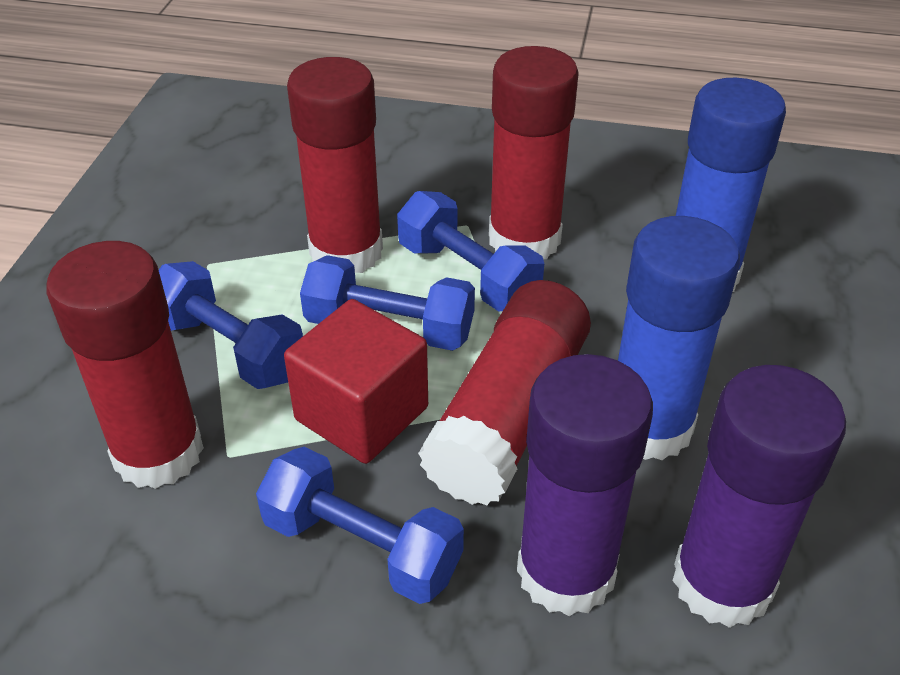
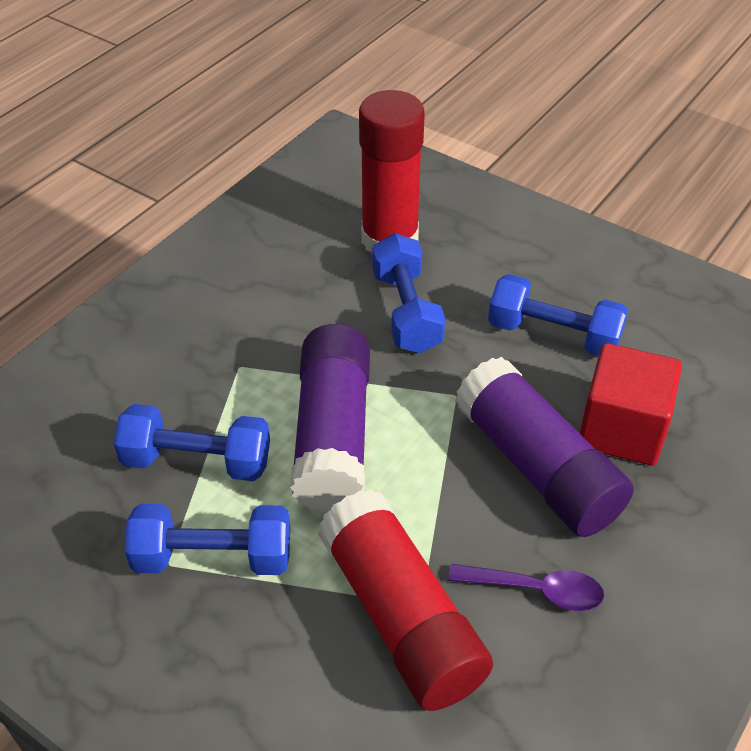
blue glue stick: [618,216,740,460] [676,78,786,292] = 2 -> none = 0
purple spoon: none = 0 -> [448,564,604,611] = 1
red glue stick: [46,241,204,489] [287,57,383,273] [418,280,591,505] [489,46,579,259] = 4 -> [318,490,493,711] [359,90,425,253] = 2

